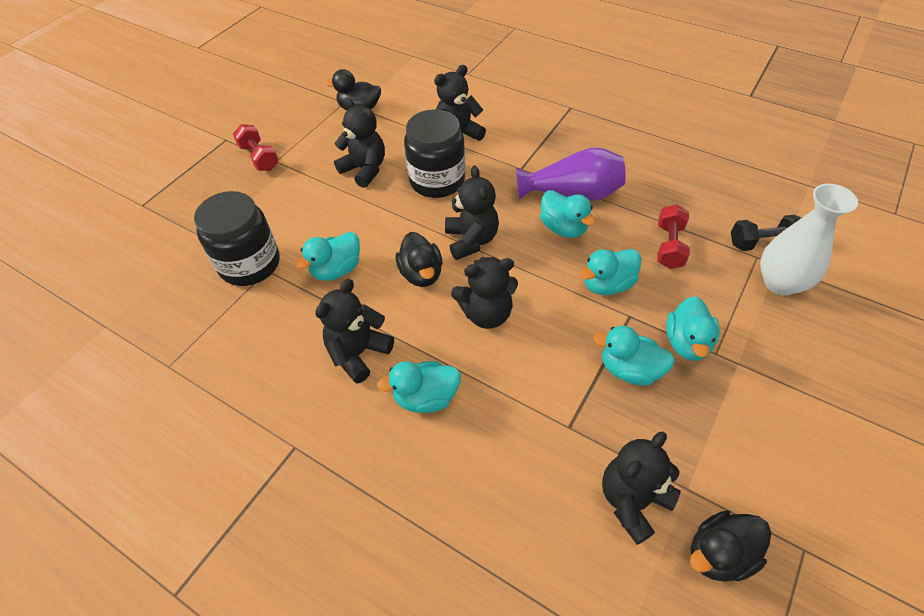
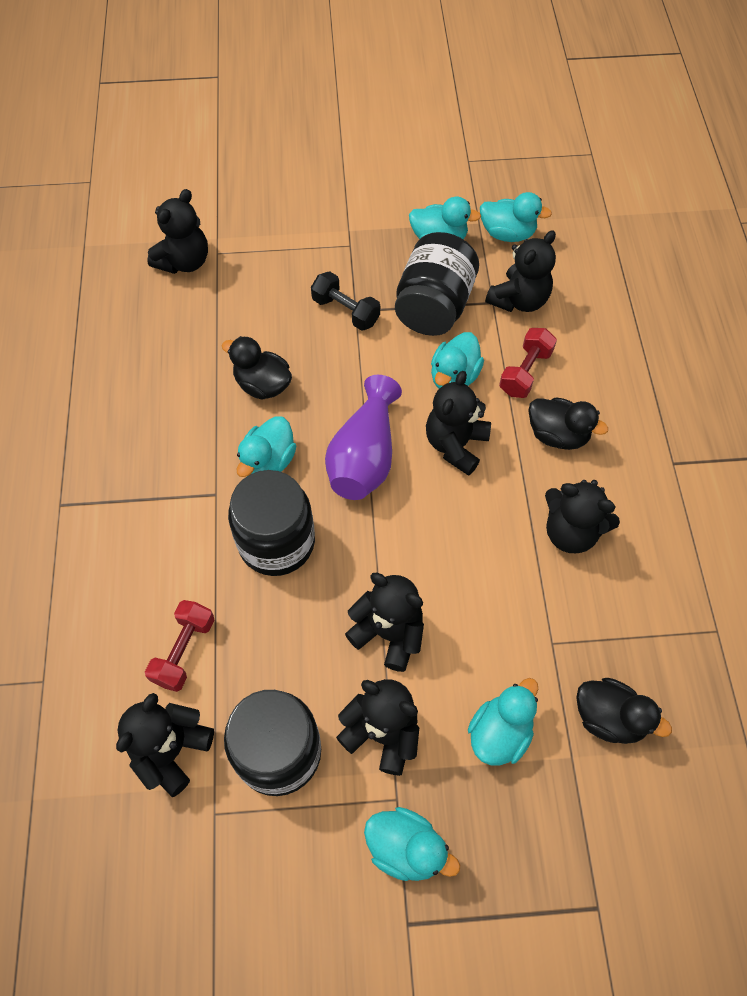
black jar: [194,191,280,286] [404,109,465,198] = 2 -> [224,690,321,796] [228,470,315,576] [395,232,479,336] = 3
black teddy bear: [315,279,394,383] [334,98,385,188] [434,65,486,141] [445,165,499,260] [451,257,518,329] [602,432,681,545] = 6 -> [116,693,214,797] [147,189,208,274] [336,679,419,776] [345,573,424,672] [426,371,491,476] [485,230,556,312] [545,480,620,553] = 7
white vase: [760,184,858,296] = 1 -> none = 0

